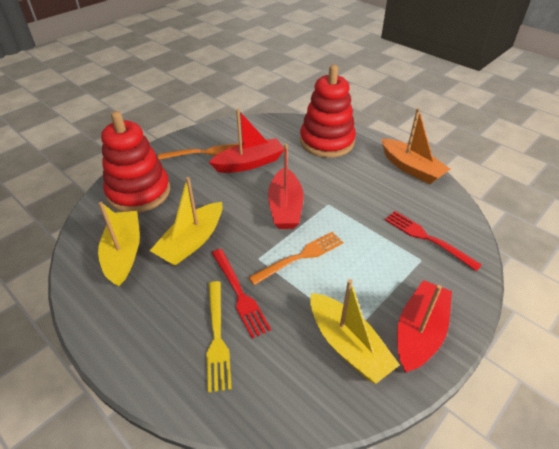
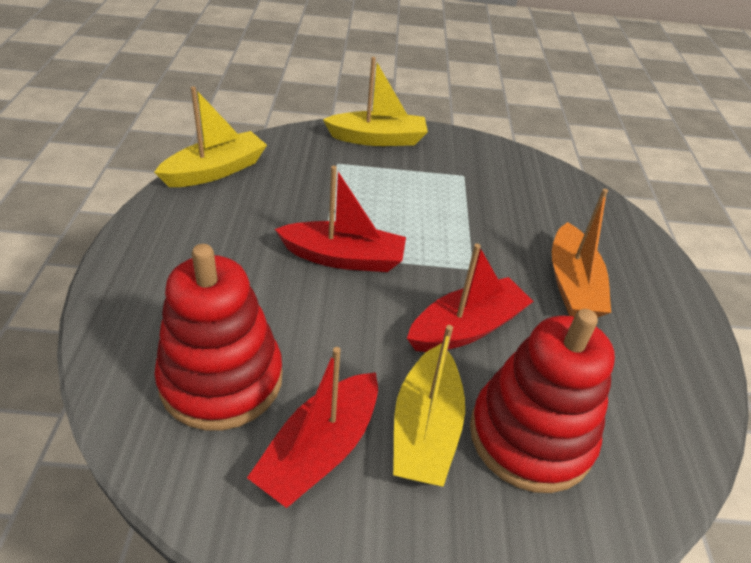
orange fork: [158,143,239,160] [248,231,344,285] = 2 -> none = 0
red fork: [212,249,271,338] [385,211,482,271] = 2 -> none = 0
yellow fork: [207,281,232,393] = 1 -> none = 0

